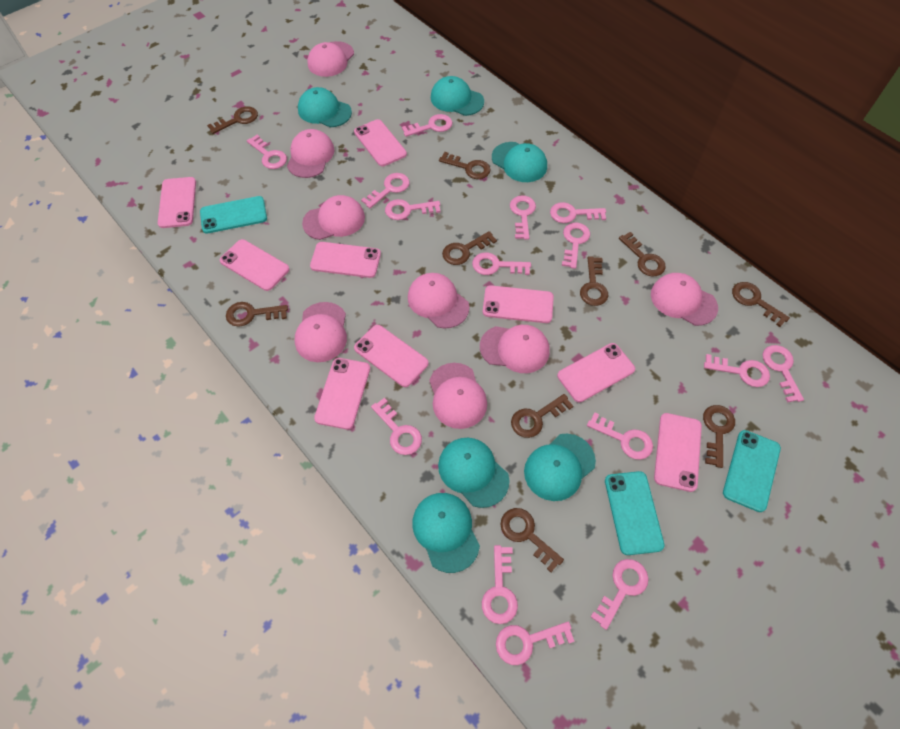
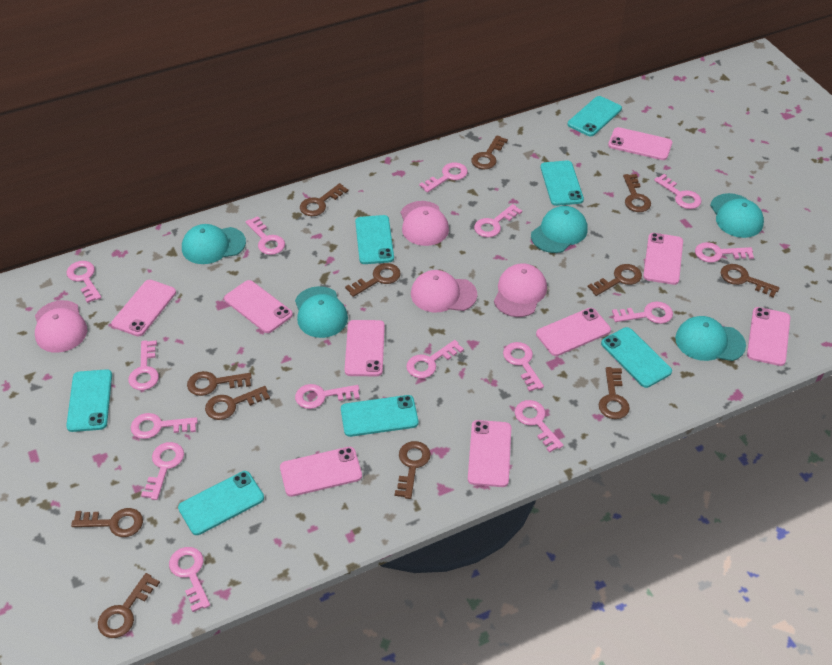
brown key: [207,106,258,134] [226,302,288,327] [439,152,491,179] [442,231,497,265] [500,508,564,572] [511,394,573,438] [580,256,608,306] [619,232,666,277] [703,405,735,468] [732,282,790,327] = 10 -> [71,508,143,537] [98,573,160,638] [187,371,252,396] [205,386,270,420] [300,183,348,216] [345,263,401,297] [395,441,431,499] [471,135,508,170] [588,264,642,296] [599,367,630,419] [623,174,651,212] [720,264,780,298] = 12
pink cap: [287,129,335,178] [295,302,347,362] [302,195,365,240] [307,41,354,77] [408,273,469,328] [429,363,487,429] [480,325,550,373] [651,273,718,326] = 8 -> [35,300,87,353] [401,201,449,246] [411,270,477,312] [494,263,547,317] = 4
turquoise cap: [298,87,352,128] [412,493,480,573] [431,76,484,116] [438,438,510,508] [492,142,547,182] [524,434,596,501] = 6 -> [182,224,246,264] [295,286,348,338] [531,206,588,253] [675,316,746,361] [710,193,764,238] = 5
turquoise phone: [200,196,267,234] [605,471,665,555] [723,430,781,512] = 3 -> [66,369,112,432] [178,471,264,535] [341,395,418,437] [355,215,394,264] [541,160,584,206] [568,96,622,136] [601,327,672,388] = 7

